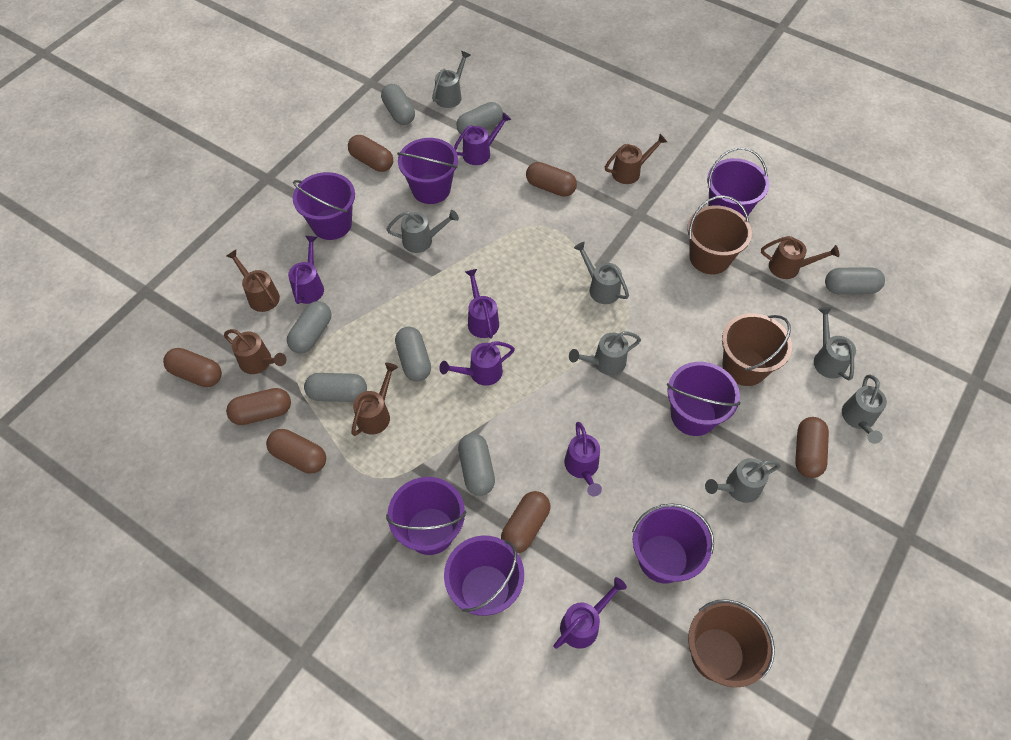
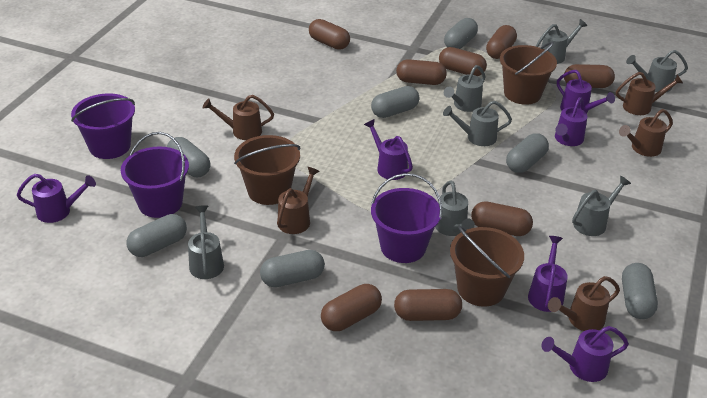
brown capsule: [163,348,222,387] [226,388,291,425] [266,429,326,473] [348,135,393,172] [501,491,551,553] [526,162,577,197] [795,417,829,478] = 7 -> [309,19,350,50] [321,284,382,331] [394,289,462,321] [396,59,447,85] [439,47,487,76] [471,201,533,236] [486,25,517,59] [564,64,615,88] = 8
purple bucket: [293,172,355,240] [386,477,466,555] [397,138,458,204] [444,535,524,616] [632,503,714,583] [667,362,740,436] [707,148,769,218] = 7 -> [71,93,135,159] [121,132,189,218] [371,173,443,263] = 3

